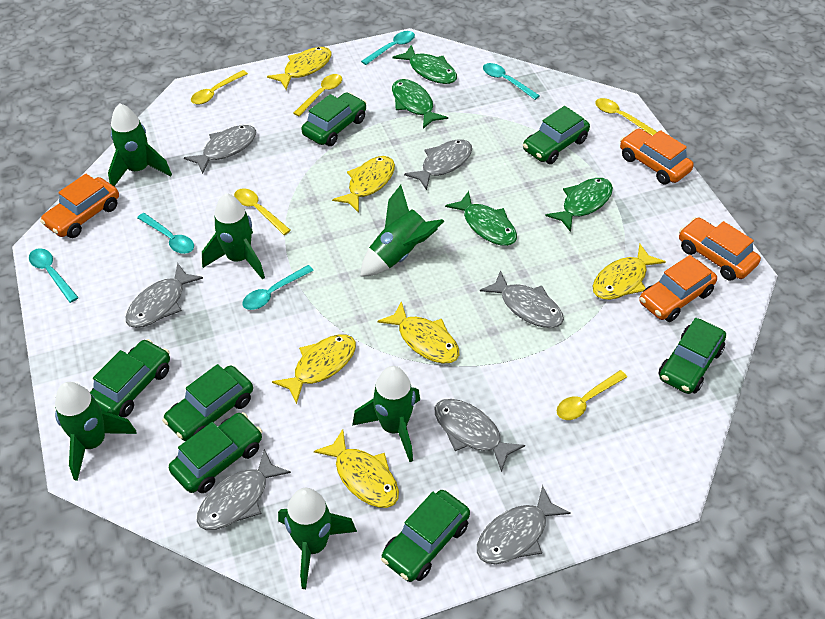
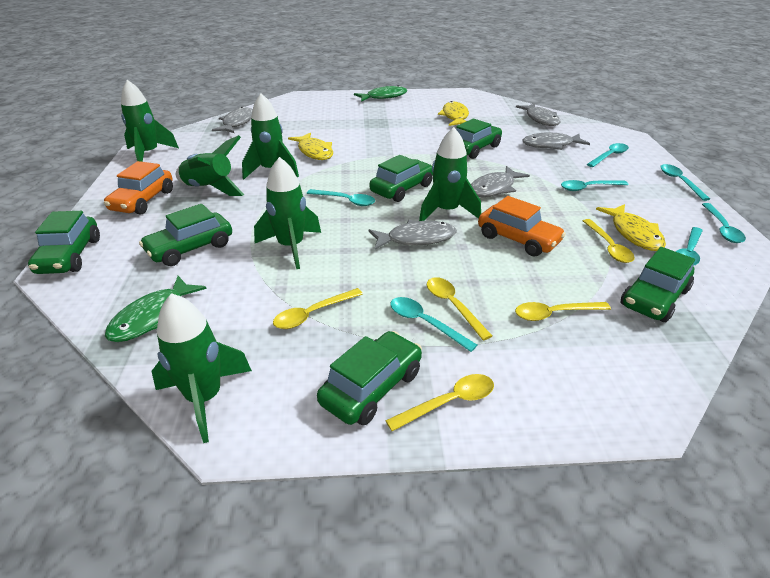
green car: [90,339,170,417] [162,364,253,441] [169,412,262,493] [301,92,367,146] [381,490,470,582] [523,106,590,164] [658,318,726,394] = 7 -> [28,211,100,274] [139,204,232,266] [317,331,422,425] [369,155,433,202] [456,119,502,159] [621,247,695,322] = 6
green fish: [392,45,457,84] [392,79,448,129] [445,191,517,246] [545,178,613,232] = 4 -> [105,276,207,342] [354,85,407,102] = 2
grey fish: [126,263,203,328] [184,125,256,174] [197,449,291,530] [404,139,472,190] [434,399,525,472] [477,485,571,564] [480,270,564,328] = 7 -> [212,107,253,133] [368,220,456,250] [471,166,530,197] [516,103,561,126] [522,132,590,150] = 5
orange car: [40,174,119,238] [620,129,694,184] [639,255,717,322] [679,217,761,281] = 4 -> [104,161,173,214] [478,196,566,257] = 2
turquoise spoon: [29,248,79,303] [137,213,194,254] [243,265,314,310] [361,31,415,65] [483,63,540,100] = 5 -> [307,189,375,206] [390,297,477,352] [561,180,628,191] [587,143,629,167] [660,164,710,201] [676,227,703,266] [702,203,746,243] = 7
yellow fish: [267,47,332,90] [272,334,356,404] [314,429,399,508] [332,156,395,213] [377,301,459,364] [592,244,666,300] = 6 -> [288,133,333,160] [438,101,469,126] [596,204,666,251] = 3

